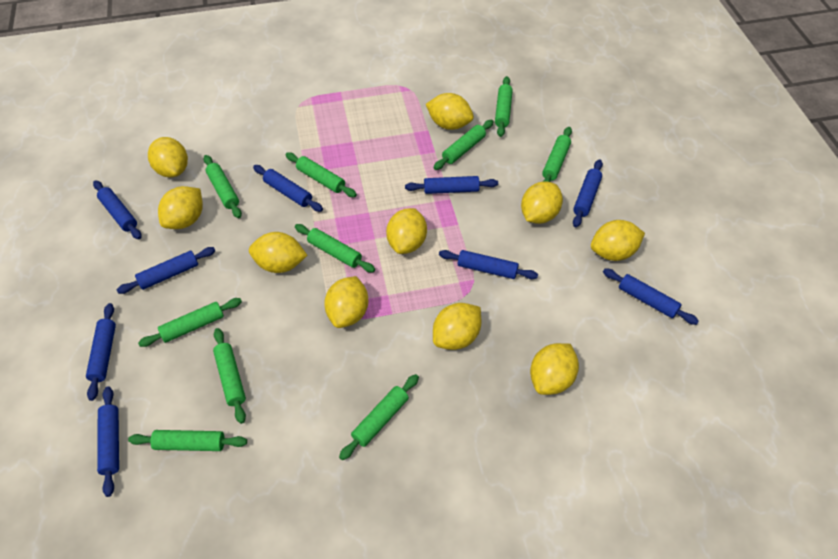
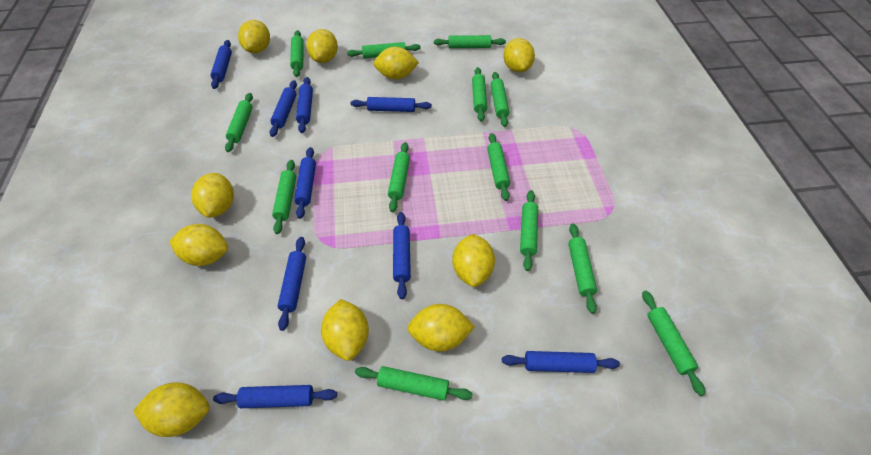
green rolling pin: [128,430,247,451] [138,298,242,347] [204,155,242,218] [213,328,246,424] [285,152,357,197] [295,224,375,272] [339,374,419,460] [433,120,494,170] [495,76,513,137] [542,127,572,182] = 10 -> [225,93,253,152] [272,160,296,234] [290,30,304,77] [347,42,421,59] [355,366,473,401] [388,142,410,212] [434,35,506,48] [472,67,487,122] [487,133,510,201] [491,72,510,127] [520,190,538,271] [568,224,597,314] [642,291,705,396] = 13

